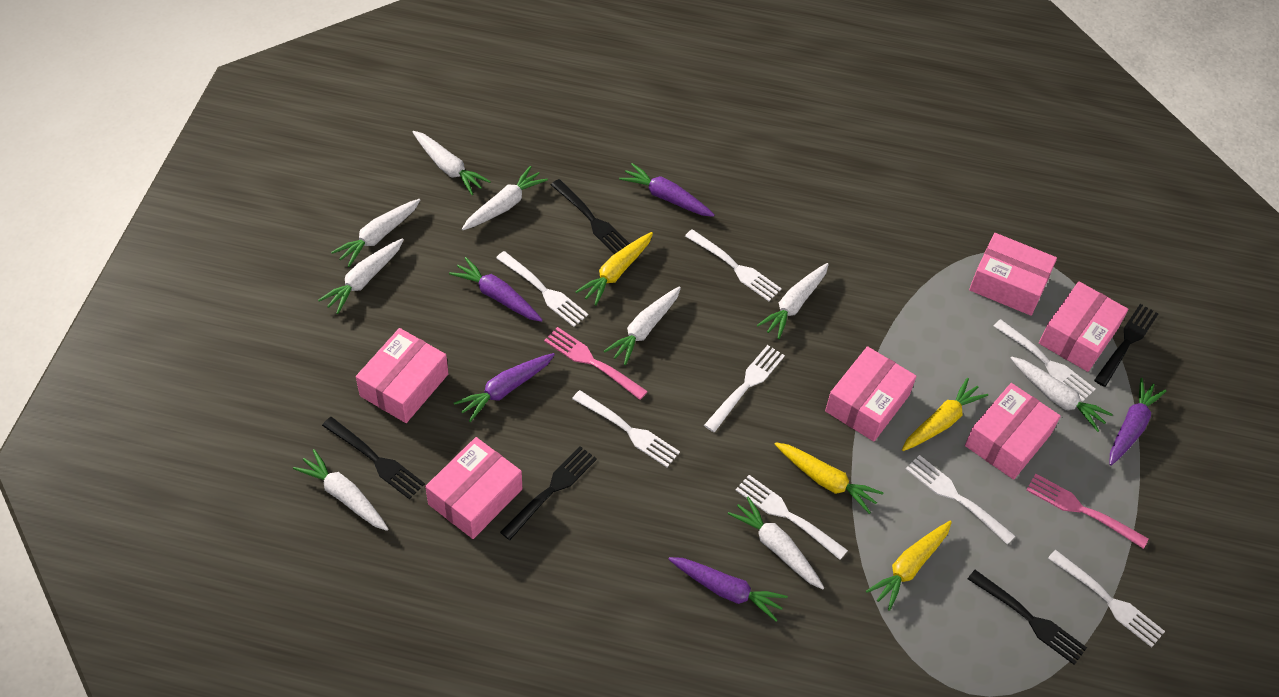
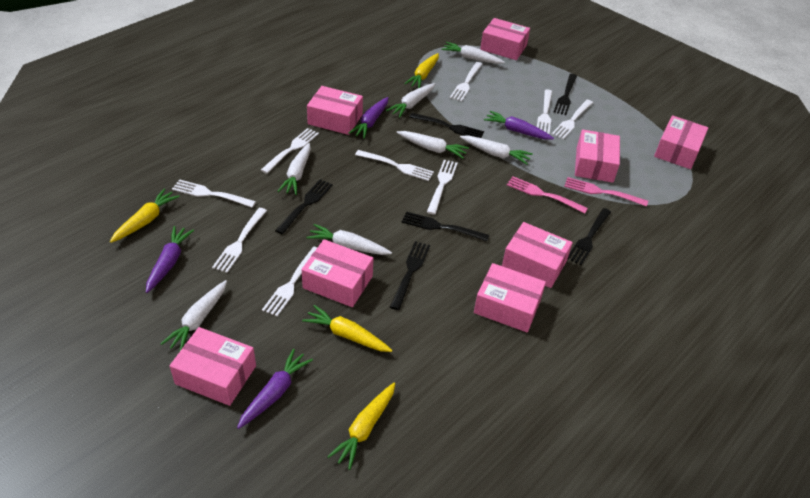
black fork: [322,417,425,499] [500,446,597,540] [551,179,630,254] [968,570,1087,665] [1094,304,1159,387] = 5 -> [275,179,333,235] [390,241,430,310] [402,212,489,241] [409,113,484,138] [554,74,577,115] [568,208,611,265] = 6
pink box: [356,328,449,423] [425,437,522,539] [825,346,917,441] [965,383,1061,480] [969,233,1057,316] [1039,281,1128,372] = 6 -> [170,327,256,406] [302,239,373,307] [307,86,363,135] [474,263,546,332] [480,18,530,60] [502,222,573,288] [575,129,620,183] [654,115,708,169] = 8
purple carrot: [449,257,543,322] [454,353,555,422] [619,163,715,217] [668,557,788,622] [1109,378,1166,466] = 5 -> [146,226,194,293] [237,349,313,429] [348,97,388,139] [484,111,554,140] = 4
white carrot: [293,449,388,531] [318,238,404,314] [331,199,420,267] [413,131,491,195] [462,166,548,230] [604,286,681,365] [728,496,824,589] [757,263,829,339] [1010,357,1113,432] = 9 -> [160,280,227,352] [277,143,311,195] [307,224,392,255] [386,83,435,118] [396,131,469,158] [441,42,505,64] [460,135,533,164] = 7
white fork: [496,251,588,327] [572,390,680,467] [685,229,782,301] [704,345,785,432] [736,475,848,560] [906,455,1015,545] [994,319,1095,402] [1048,550,1165,647] = 8 -> [172,179,256,208] [212,208,267,273] [261,128,319,174] [262,247,318,317] [355,150,434,181] [427,160,458,215] [450,62,483,102] [537,89,552,134] [552,100,593,140] = 9

